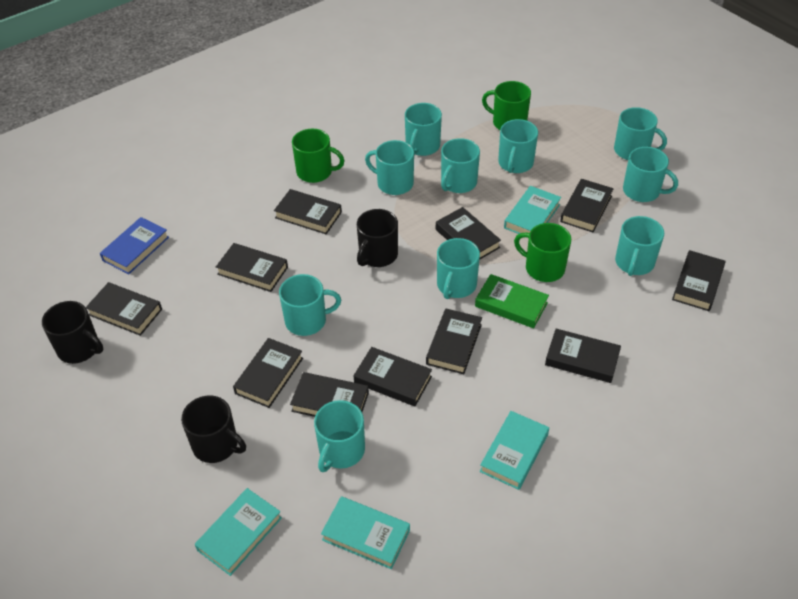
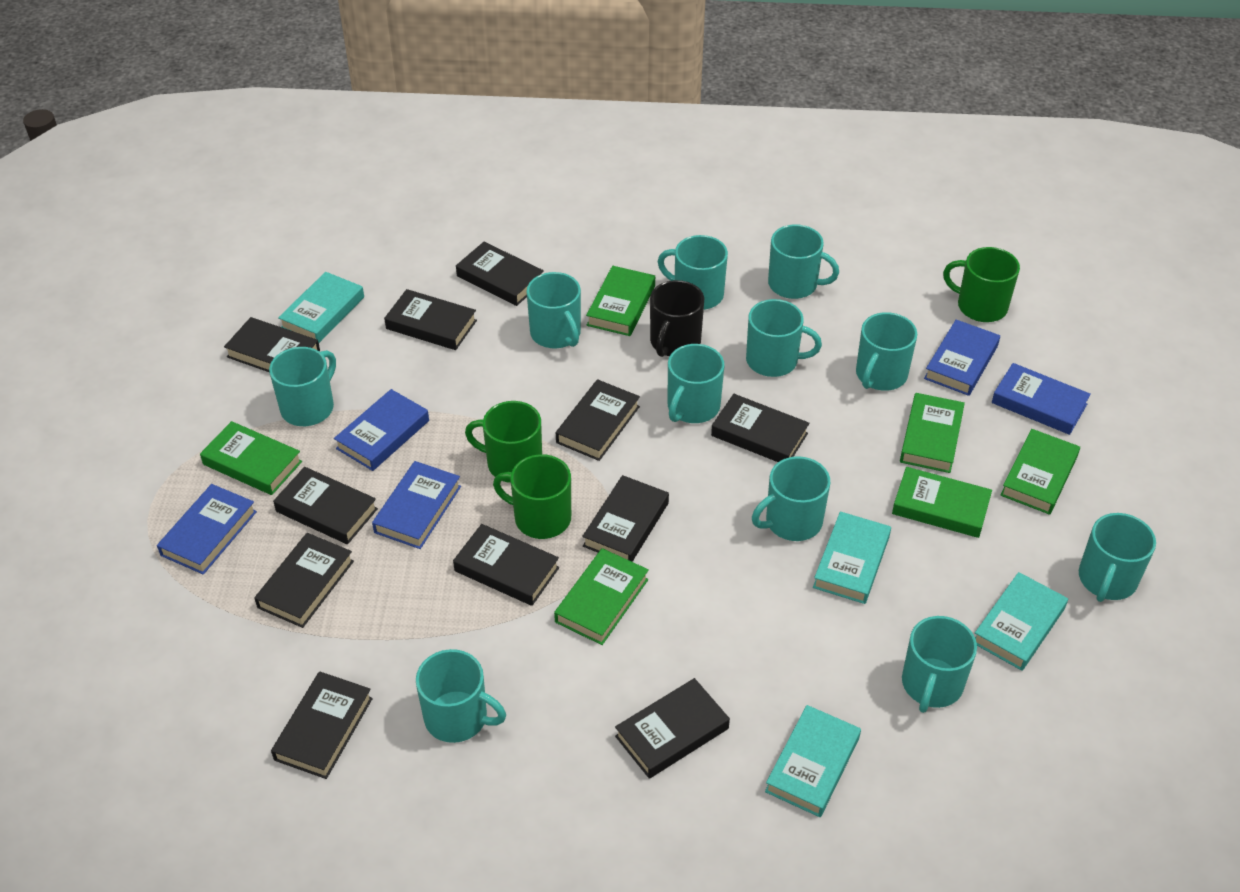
black mug: [42,301,103,364] [181,395,246,463] [357,209,398,267] = 3 -> [650,280,704,357] = 1
blue book: [100,217,169,274] = 1 -> [157,484,257,575] [334,389,429,471] [372,461,461,549] [924,319,1000,396] [992,363,1091,435] = 5
green book: [475,274,549,328] = 1 -> [200,421,302,495] [554,548,649,645] [586,266,655,336] [892,467,992,538] [900,393,965,473] [1000,429,1080,515] = 6
turquoise mug: [279,274,341,336] [314,400,365,472] [365,140,414,195] [405,103,442,156] [437,238,480,299] [441,138,480,193] [498,119,538,173] [614,107,667,160] [615,216,664,276] [623,147,678,202] = 10 -> [269,347,336,426] [416,649,506,743] [527,272,581,348] [658,235,728,310] [668,344,724,423] [746,299,822,377] [752,456,830,541] [768,224,839,299] [856,312,917,391] [902,616,977,713] [1079,513,1156,602] = 11

